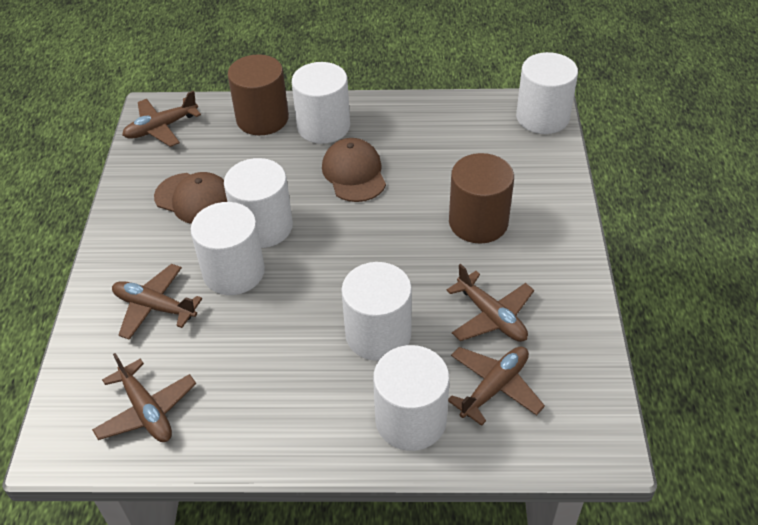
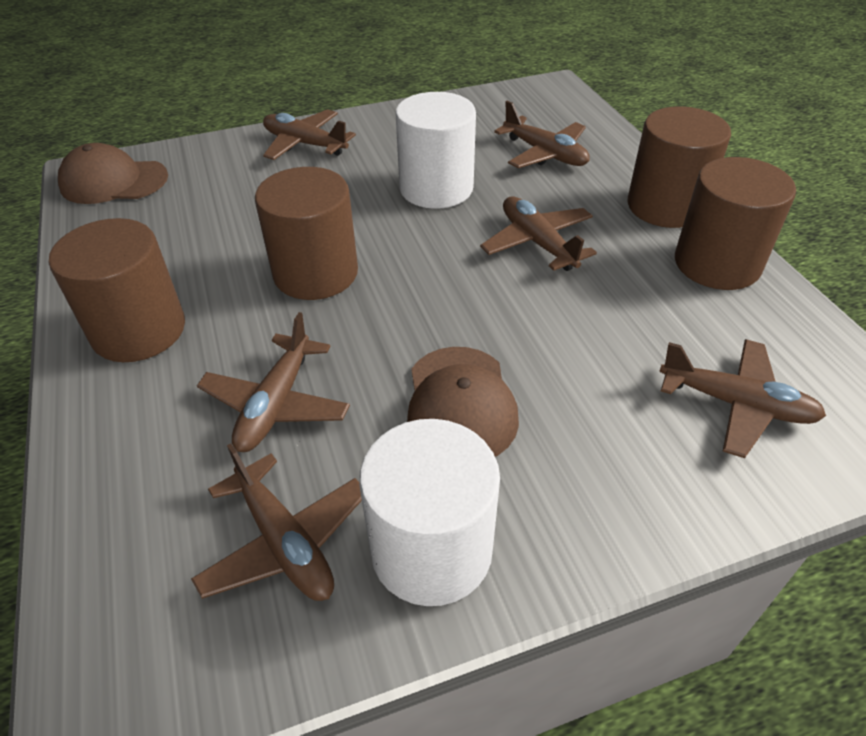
brown cylinder: [228,54,289,135] [449,153,514,244] = 2 -> [49,218,185,362] [255,167,358,300] [627,106,731,228] [675,157,796,290] = 4
brown plane: [92,353,196,442] [112,264,202,340] [122,91,201,147] [447,264,534,342] [448,346,545,426] = 5 -> [191,443,362,601] [197,312,350,452] [263,109,356,160] [480,196,597,271] [494,101,590,168] [659,339,826,458] = 6
white cylinder: [190,202,265,295] [224,158,293,248] [292,62,350,144] [341,262,412,361] [373,345,450,451] [516,52,578,134] = 6 -> [359,419,500,606] [395,92,476,209] = 2

